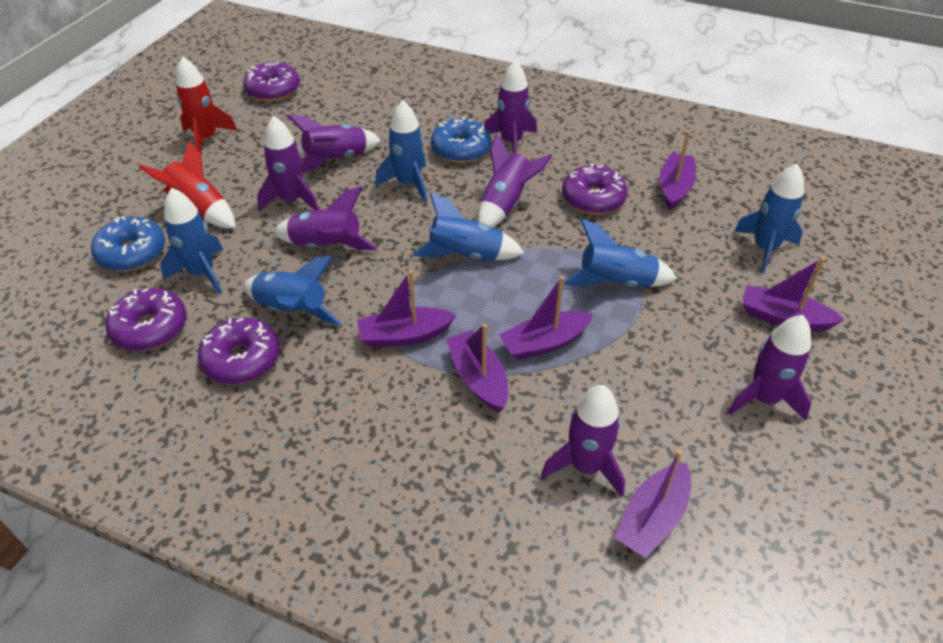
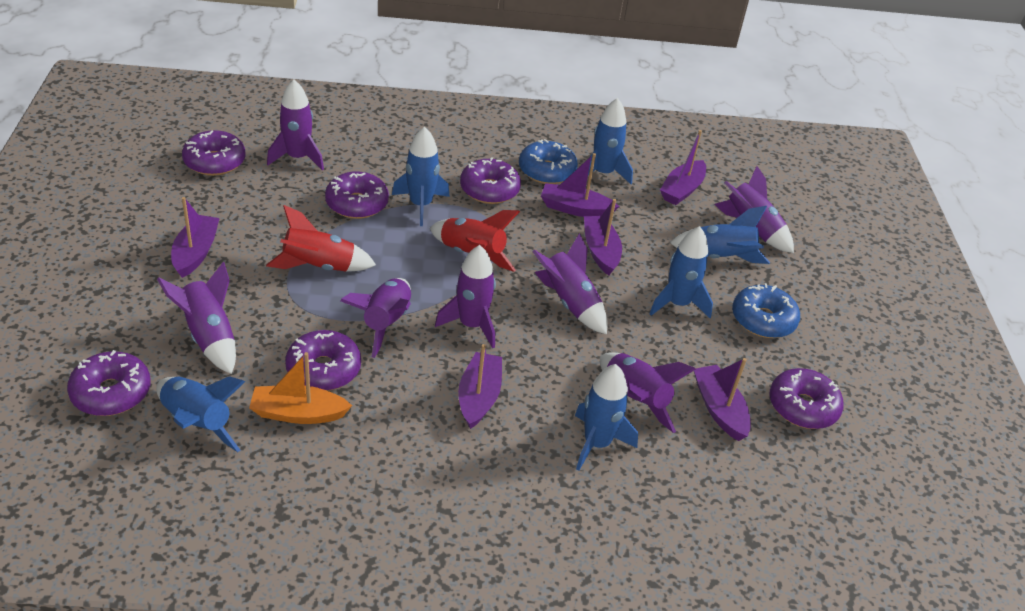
orange boat: none = 0 -> [249,352,352,424] = 1
purple donut: [105,288,187,351] [198,318,280,384] [243,62,300,102] [562,164,628,214] = 4 -> [67,350,151,416] [182,130,246,176] [285,330,361,391] [325,171,389,219] [460,157,521,204] [769,368,844,429] = 6

